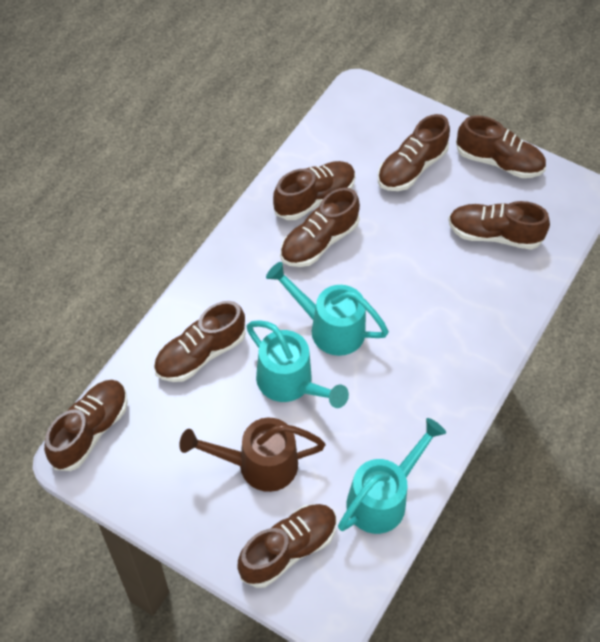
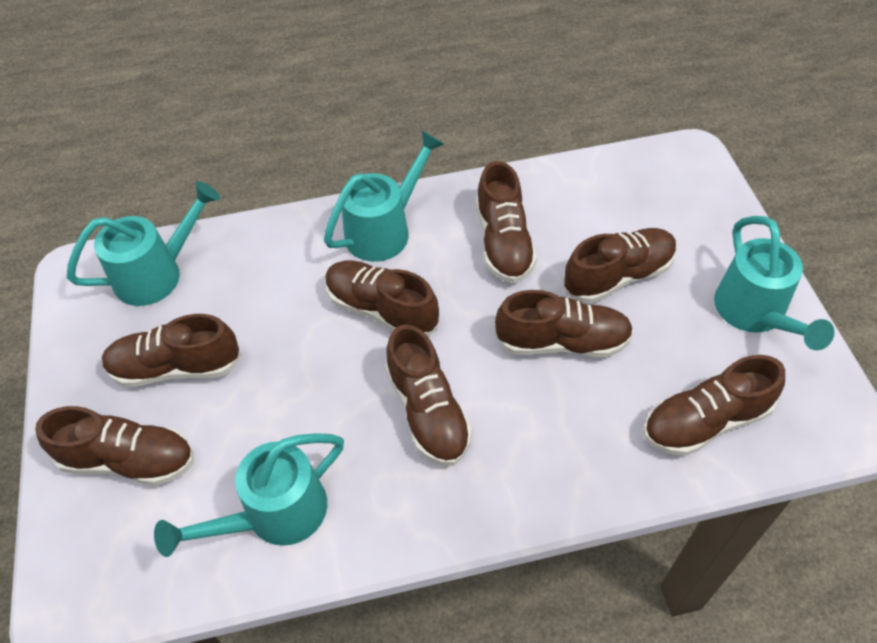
brown watering can: [179,418,325,492] = 1 -> none = 0
turquoise watering can: [246,320,349,408] [266,262,389,356] [338,418,446,534] = 3 -> [67,181,220,306] [154,433,344,557] [324,130,444,262] [714,216,834,350] = 4

